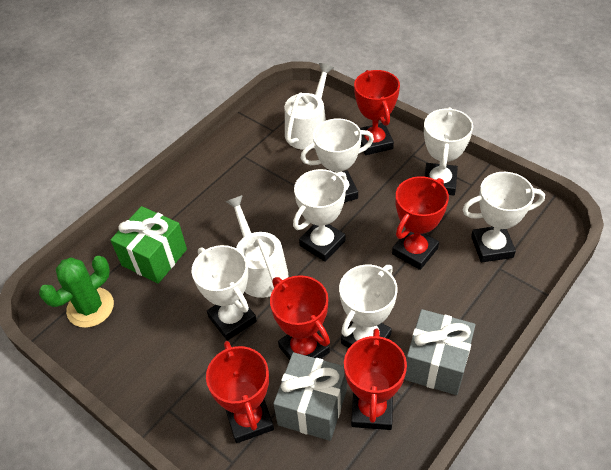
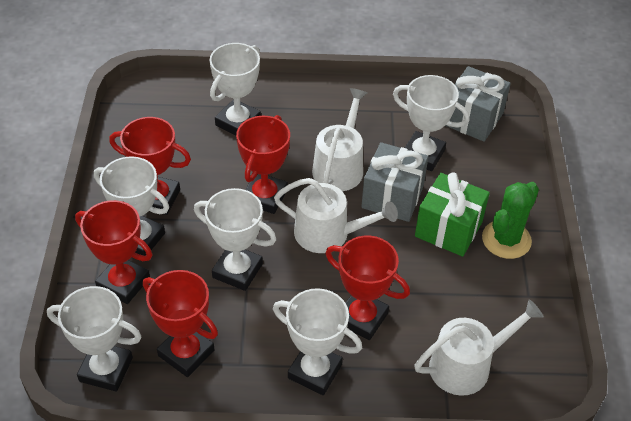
white watering can: [225,195,288,298] [285,63,334,150] = 2 -> [274,178,398,253] [312,88,367,191] [414,300,544,396] = 3

